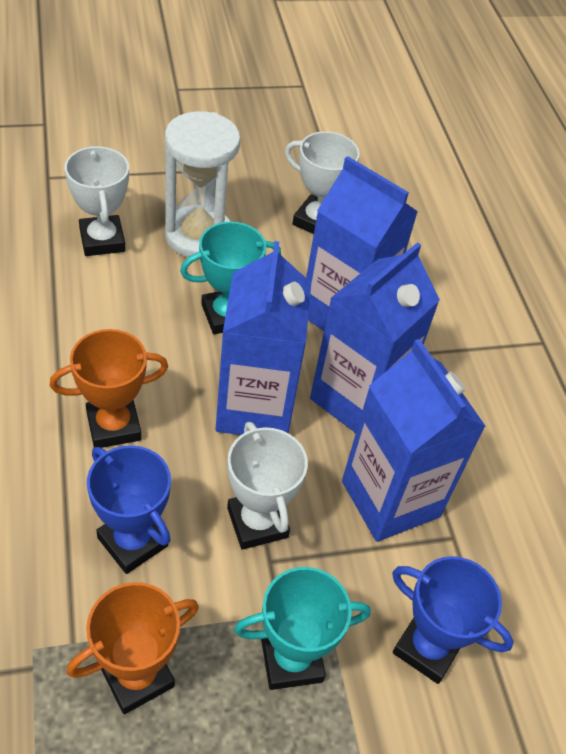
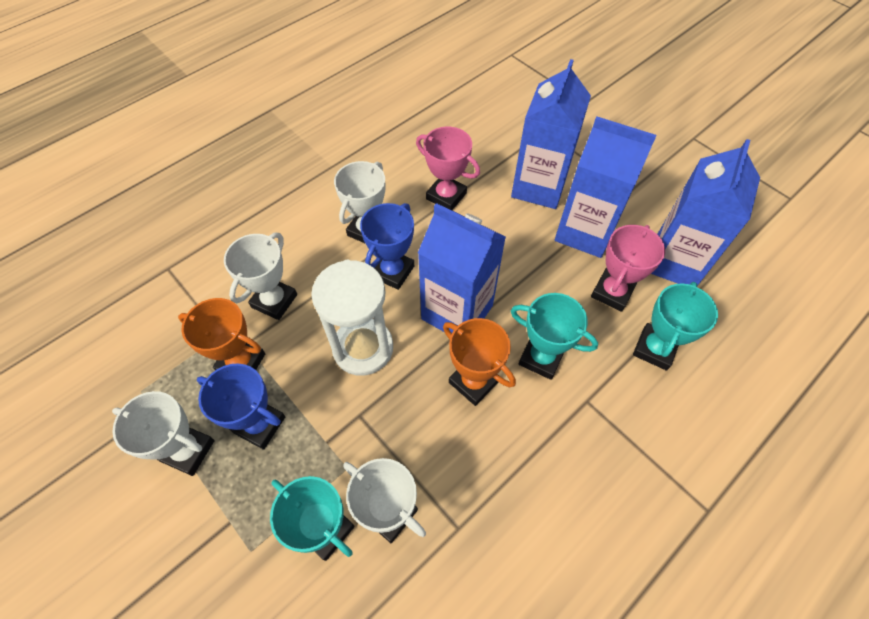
pink trophy: none = 0 -> [416,127,480,210] [591,225,665,312] = 2
turquoise trophy: [180,222,281,334] [234,567,371,690] = 2 -> [270,476,355,561] [511,293,598,380] [633,282,718,371] = 3
white trophy: [65,146,129,256] [227,422,308,550] [285,131,360,234] = 3 -> [112,391,215,476] [224,233,297,320] [334,161,386,243] [343,458,426,543] = 4

